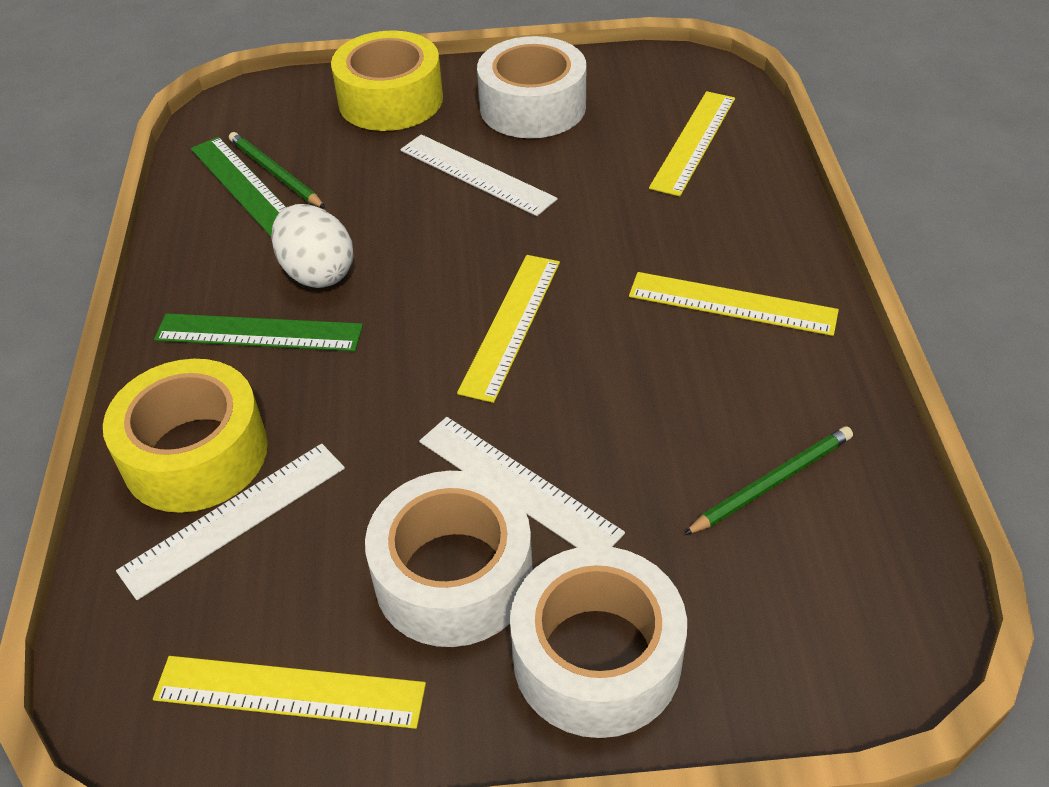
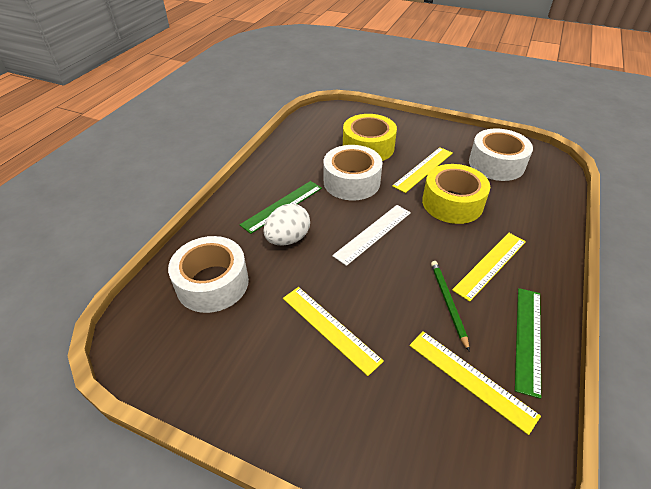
green pencil: [229,132,325,208] [683,426,853,535] = 2 -> [431,261,470,352] = 1
white ruler: [116,444,345,600] [400,134,558,216] [419,417,625,548] = 3 -> [332,205,411,266] = 1

